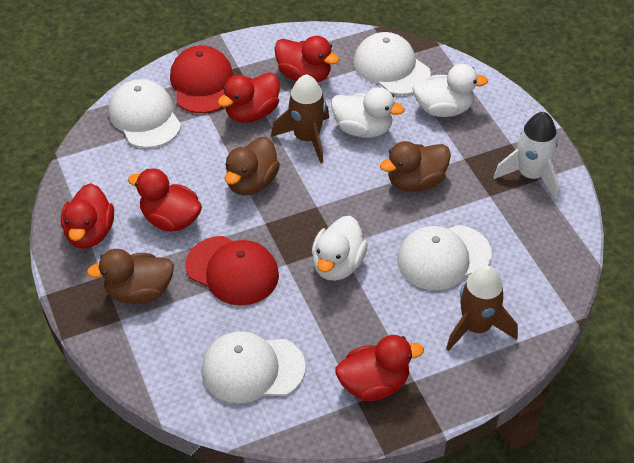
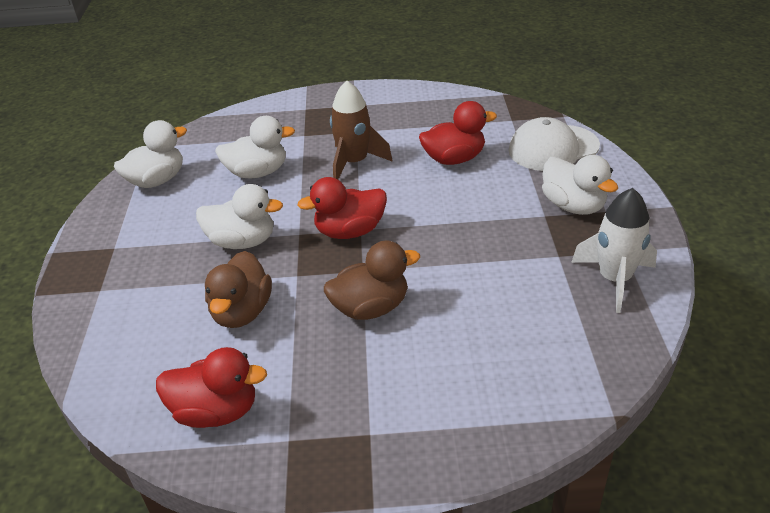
brown duck: [87,249,174,304] [225,137,280,195] [380,141,451,192] = 3 -> [205,251,272,328] [324,241,420,320] = 2
brown rocket: [271,74,329,163] [446,266,518,351] = 2 -> [330,81,393,180] = 1
red cap: [170,46,233,113] [185,236,279,306] = 2 -> none = 0
red duck: [61,183,114,249] [128,168,202,231] [218,72,280,123] [274,36,339,82] [336,335,424,401] = 5 -> [156,347,267,428] [297,177,387,239] [419,101,497,165] = 3
white cap: [109,79,181,148] [201,331,306,403] [353,32,431,95] [397,225,492,290] = 4 -> [509,117,600,171] = 1
white duck: [312,216,368,281] [331,87,405,138] [412,64,488,117] = 3 -> [114,120,187,188] [196,184,283,249] [215,116,295,178] [542,155,618,215] = 4

